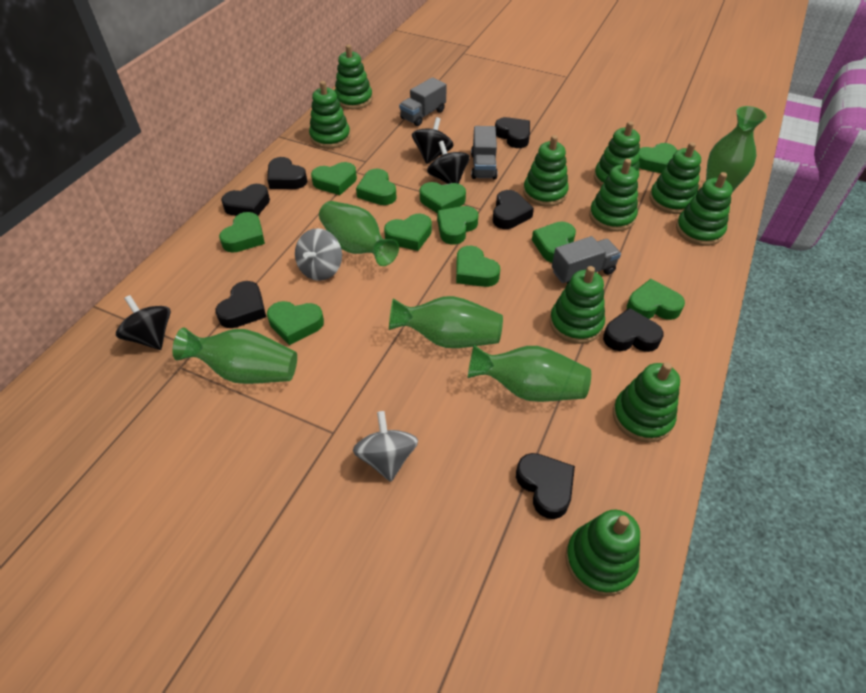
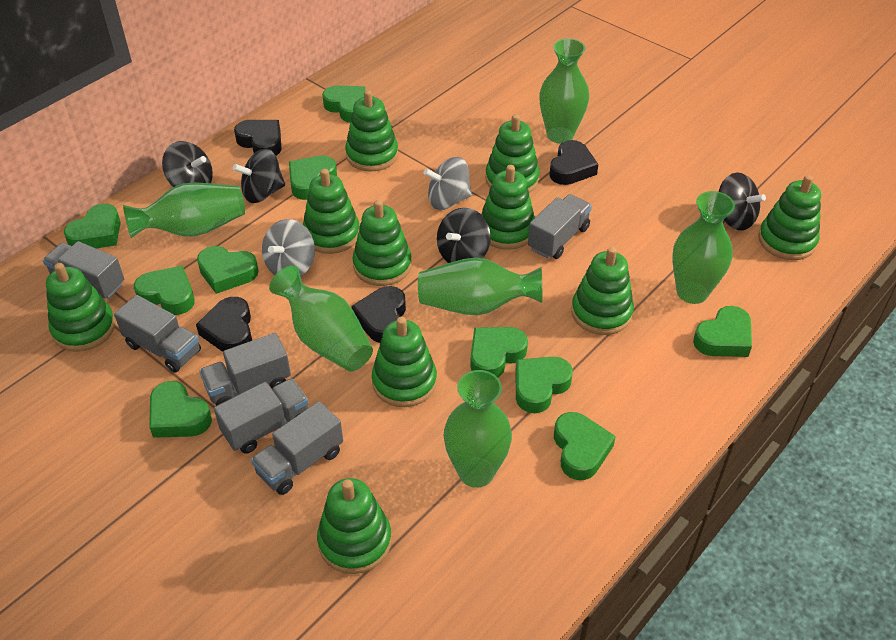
black heart: [216,281,266,328] [221,184,270,216] [267,157,308,189] [493,190,534,229] [495,117,530,148] [516,453,575,519] [603,308,663,352] = 7 -> [196,297,252,352] [234,120,281,156] [352,286,406,343] [549,140,598,185] = 4
black spinning top: [116,295,171,350] [412,117,454,164] [427,141,470,184] = 3 -> [162,141,213,187] [233,149,285,203] [437,208,491,263] [719,172,766,230] = 4
green heart: [219,212,265,253] [267,301,324,345] [311,162,357,195] [356,169,397,205] [384,213,432,251] [420,182,466,213] [437,206,478,245] [456,246,500,287] [532,221,576,263] [627,279,685,320] [639,143,677,173] = 11 -> [64,204,121,248] [134,266,195,315] [149,381,212,438] [197,246,259,294] [289,156,337,200] [322,86,365,123] [470,327,528,377] [515,357,573,413] [554,412,616,480] [693,306,752,357] = 10
green vase: [172,327,297,384] [319,201,399,266] [389,296,503,348] [468,345,591,402] [706,106,766,192] = 5 -> [123,182,245,238] [269,266,373,372] [418,258,542,315] [444,370,512,488] [539,38,589,143] [672,191,735,304] = 6
grey truck: [399,77,447,126] [471,126,498,179] [552,236,621,284] = 3 -> [43,241,124,299] [114,295,201,373] [199,333,291,406] [214,379,309,454] [251,401,343,495] [528,194,592,259] = 6

